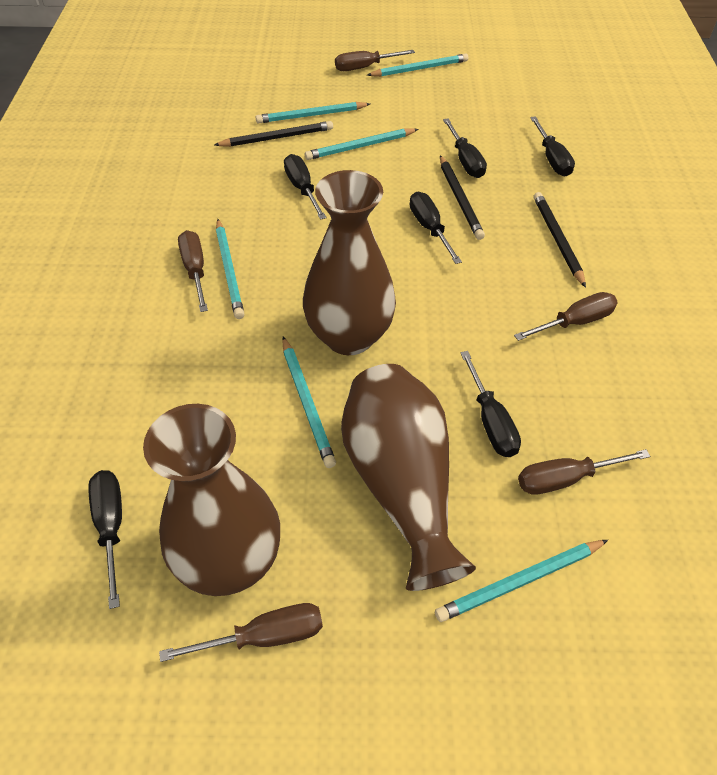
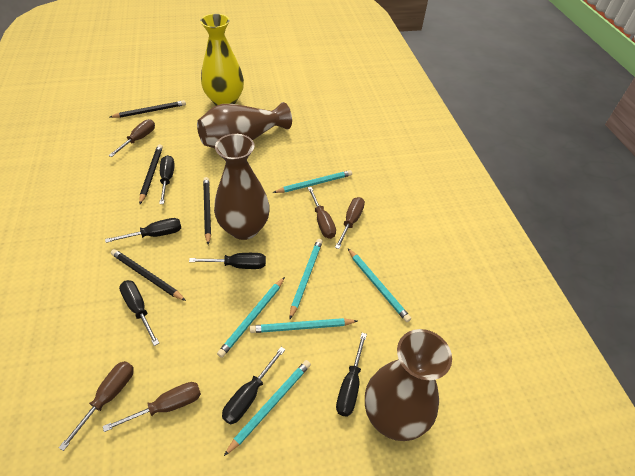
black pencil: [215,121,333,147] [440,155,485,240] [534,192,586,288] = 3 -> [110,100,186,118] [111,249,186,301] [139,144,163,204] [203,177,211,245] = 4
yellow vase: none = 0 -> [200,14,244,106] = 1

